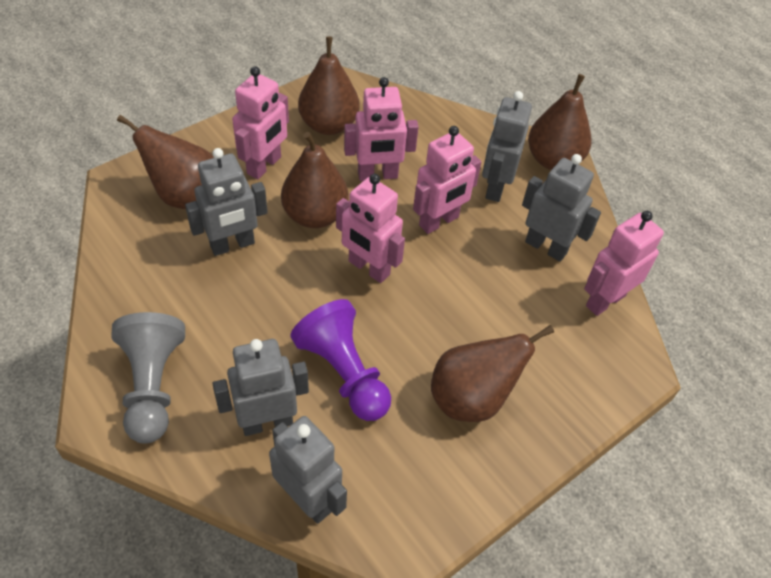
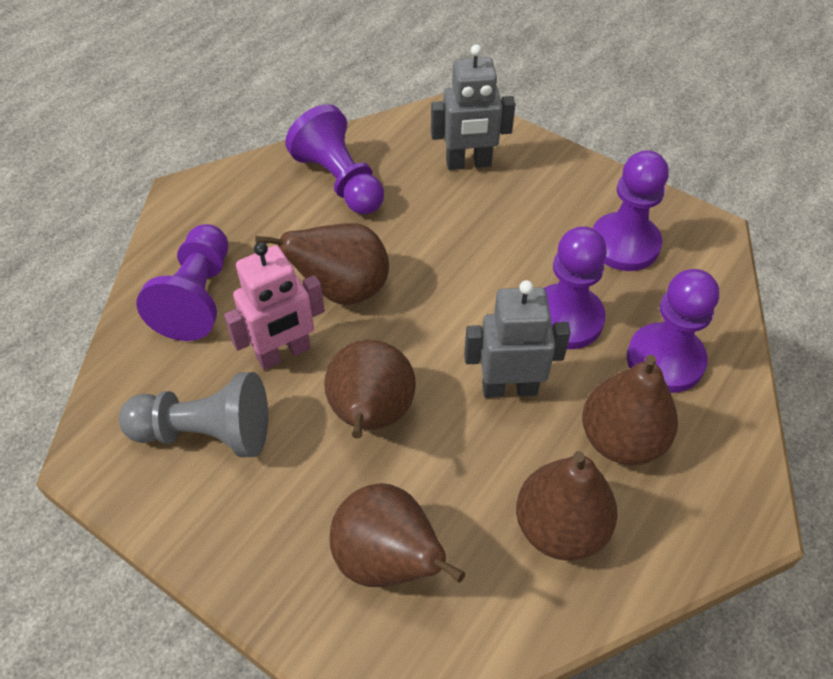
grey robot: [185,148,268,256] [213,339,309,436] [269,416,347,524] [482,91,532,202] [522,154,601,262] = 5 -> [431,44,516,170] [464,280,570,398] = 2
pink robot: [232,66,289,179] [336,174,405,283] [344,77,419,181] [413,126,481,234] [584,211,664,316] = 5 -> [224,242,325,370] = 1
purple pawn: [290,299,391,421] = 1 -> [136,224,228,341] [285,104,384,215] [544,226,607,349] [593,150,669,271] [627,269,719,393] = 5

